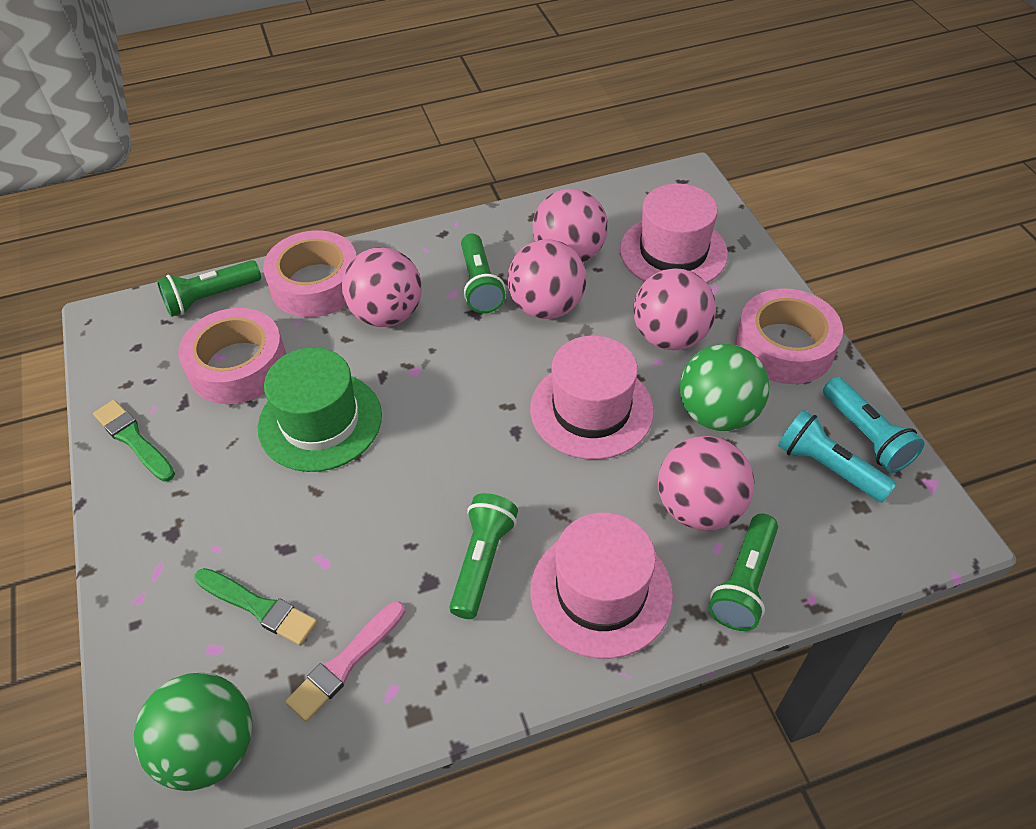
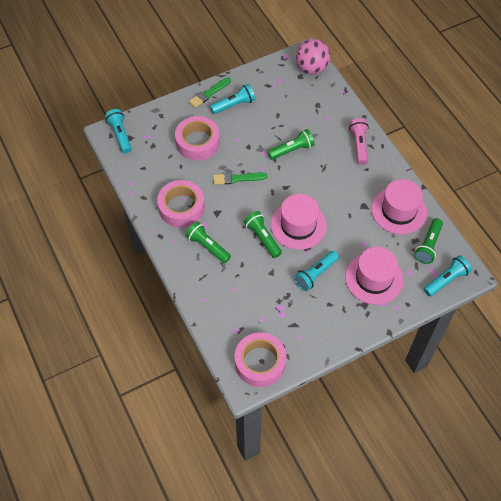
green ball: [134,673,252,791] [680,344,770,431] = 2 -> none = 0
green hat: [258,347,382,472] = 1 -> none = 0
pink ball: [342,247,422,327] [507,239,587,319] [533,188,608,262] [633,268,716,350] [658,436,755,531] = 5 -> [296,39,330,74] = 1
pink brush: [285,601,405,722] = 1 -> none = 0
pink flashlight: none = 0 -> [349,118,369,165] = 1
turquoise flashlight: [778,410,896,503] [823,377,924,473] = 2 -> [105,109,132,154] [210,84,255,114] [294,251,339,291] [424,255,472,296] = 4

